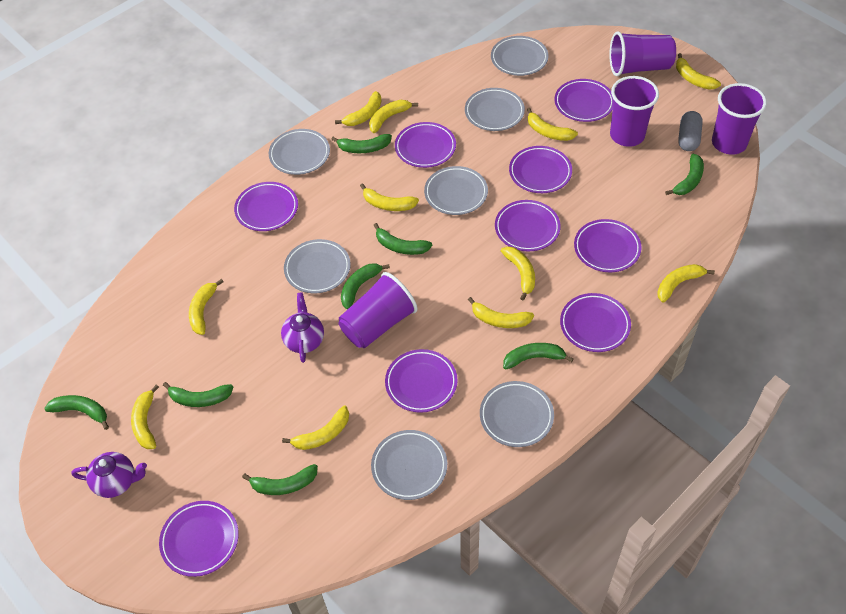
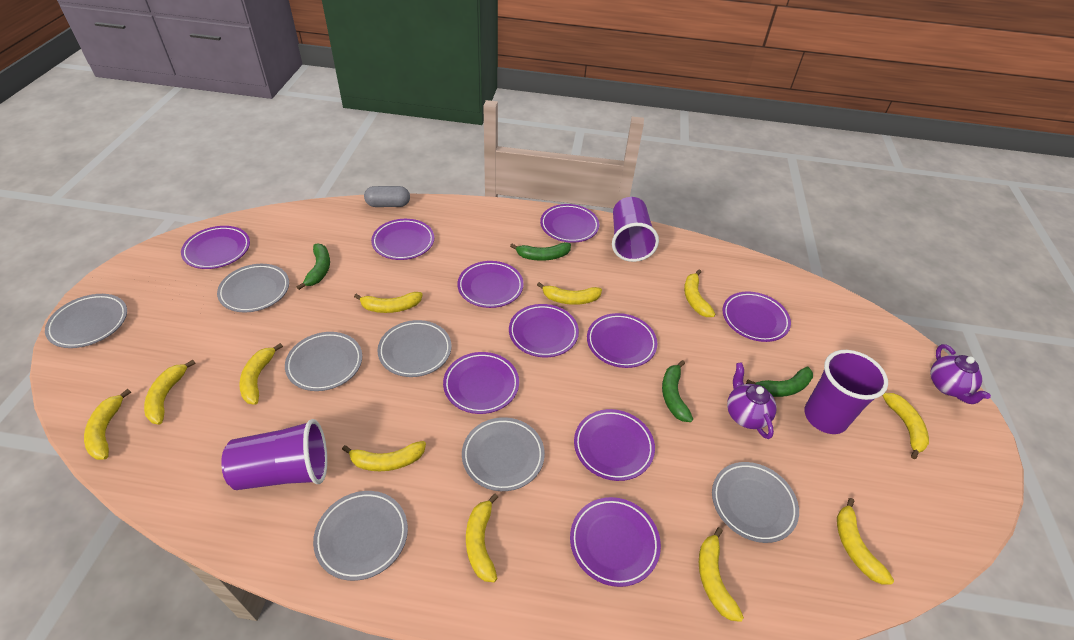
green banana: [44,395,109,430] [163,382,233,407] [242,464,318,495] [331,134,392,153] [341,263,390,310] [374,223,432,255] [503,343,574,370] [665,154,704,195] = 8 -> [297,244,330,290] [510,242,571,261] [662,360,693,422] [746,367,813,397] = 4
purple cup: [338,272,417,348] [609,31,676,76] [610,76,659,147] [712,83,767,155] = 4 -> [221,419,327,490] [612,197,659,262] [804,350,888,434] = 3
purple plate: [159,501,239,577] [234,182,298,231] [385,349,458,413] [395,122,456,168] [495,200,561,251] [509,146,572,193] [555,79,613,122] [560,293,631,352] [574,219,642,272] = 9 -> [181,226,250,269] [371,219,434,260] [443,352,519,414] [457,261,524,308] [509,304,579,357] [540,204,599,243] [570,497,661,587] [574,409,655,481] [587,313,657,368] [723,291,791,342] = 10

